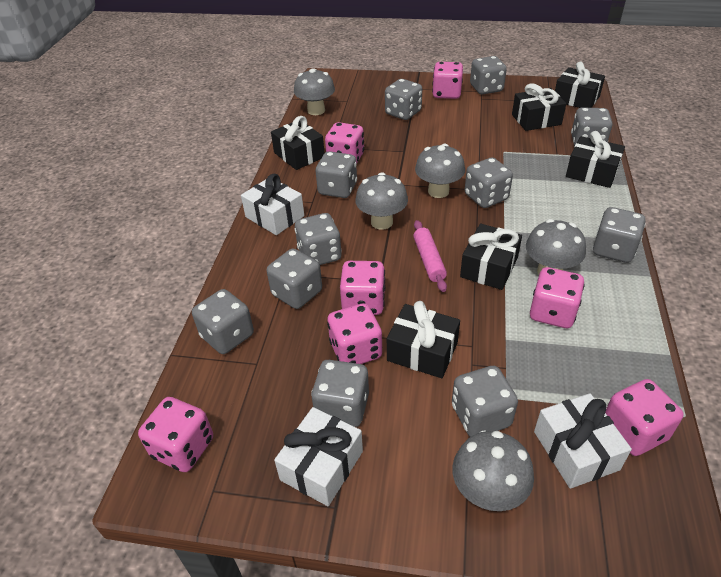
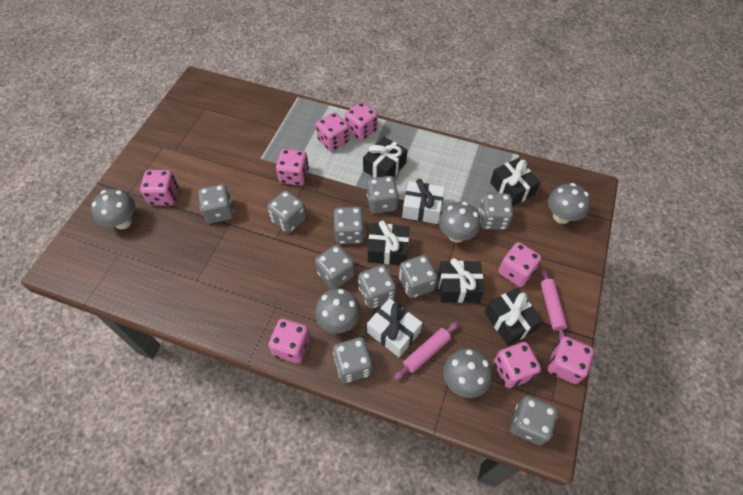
black gift: [271,116,324,170] [387,301,460,378] [460,224,522,290] [512,83,566,131] [555,62,605,108] [566,131,625,188] = 6 -> [363,136,407,178] [368,220,409,265] [438,258,484,303] [484,288,543,346] [490,158,540,206] = 5
grey dice: [192,289,254,354] [267,248,322,309] [295,213,342,265] [311,360,369,427] [316,151,357,198] [385,79,422,120] [452,366,518,437] [465,158,513,208] [470,56,507,95] [571,107,613,146] [593,207,646,263] = 11 -> [198,184,234,223] [267,190,306,233] [315,245,355,289] [333,337,373,383] [334,207,365,244] [358,265,396,309] [367,176,399,214] [399,255,438,298] [479,193,513,230] [510,396,558,446] = 10
pink dice: [138,397,213,472] [325,122,364,163] [327,303,382,364] [340,261,385,315] [432,62,463,99] [530,267,585,328] [605,379,684,456] = 7 -> [140,170,178,206] [268,319,311,363] [276,149,309,186] [316,112,350,151] [345,102,378,141] [494,342,541,388] [498,242,542,287] [548,337,594,384] = 8
pink rolling pin: [413,220,447,292] = 1 -> [394,322,459,380] [540,267,567,340] = 2
white gift: [241,174,304,235] [274,407,363,506] [534,393,632,489] = 3 -> [367,298,422,357] [402,179,445,224] = 2

